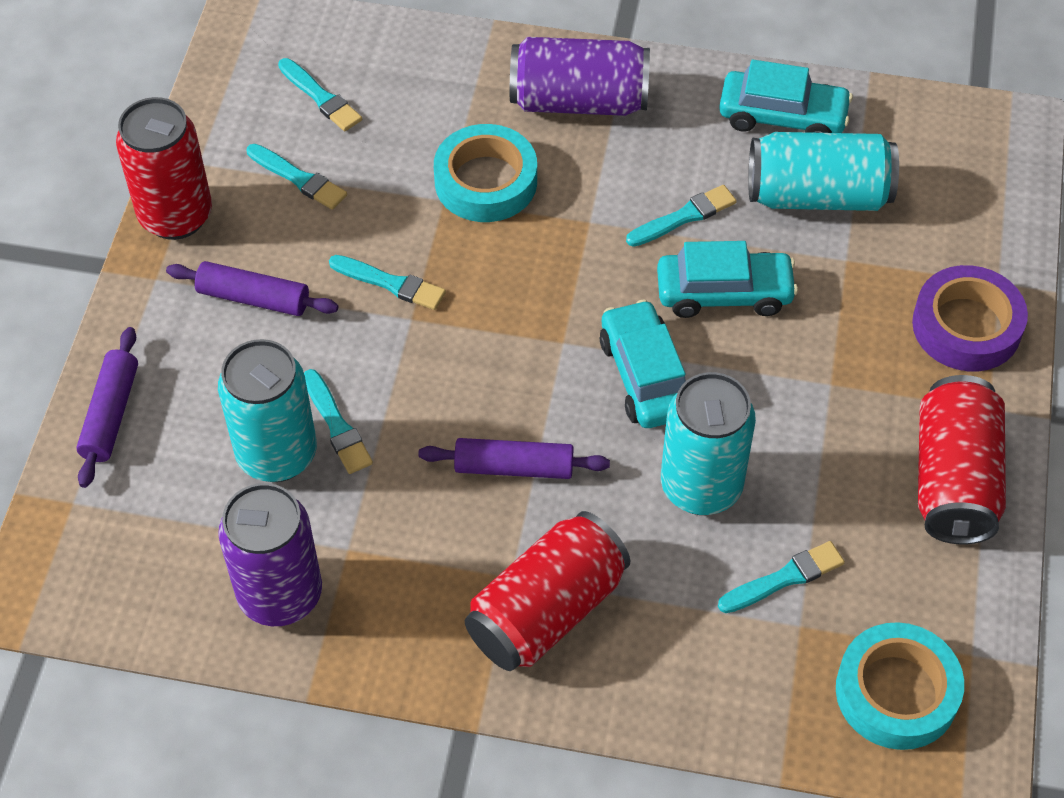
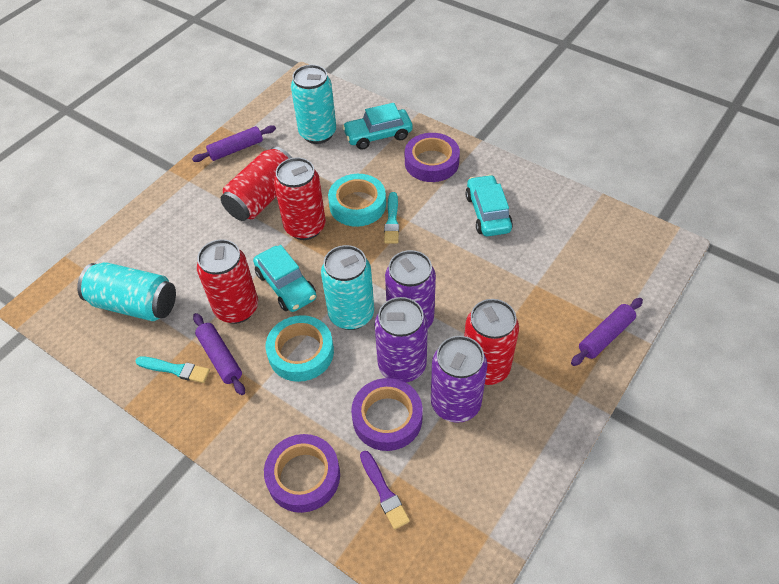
purple brush: none = 0 -> [360,451,410,530] = 1
purple can: [218,483,322,626] [510,37,650,116] = 2 -> [375,297,428,382] [385,250,436,328] [431,336,487,423] = 3
purple tape: [912,265,1028,371] = 1 -> [264,434,340,513] [351,378,423,451] [405,133,460,182] = 3
red can: [116,97,212,240] [465,511,630,671] [918,375,1006,544] = 3 -> [197,239,258,324] [221,147,292,221] [274,158,326,240] [464,299,519,385] = 4
turquoise brush: [247,144,347,210] [278,58,362,131] [304,369,373,474] [329,255,446,310] [626,185,737,247] [718,541,845,613] = 6 -> [136,356,210,383] [384,192,399,244] = 2

